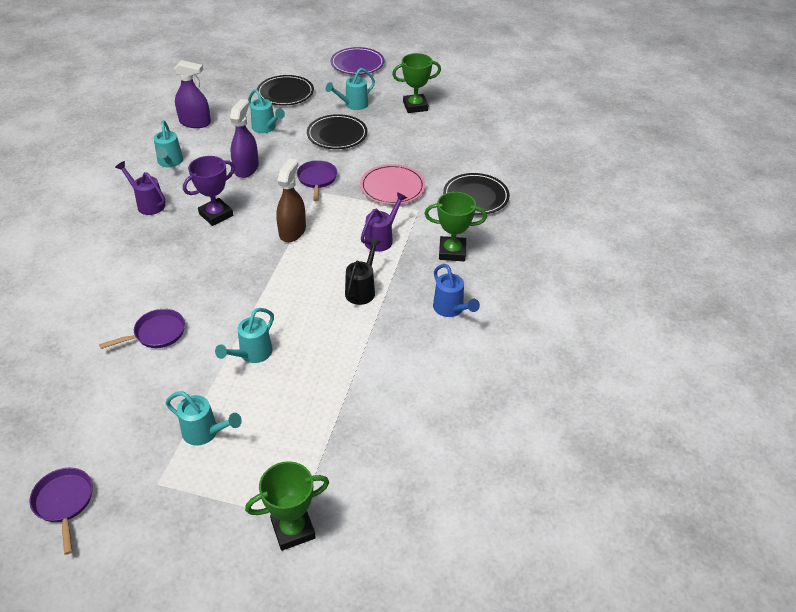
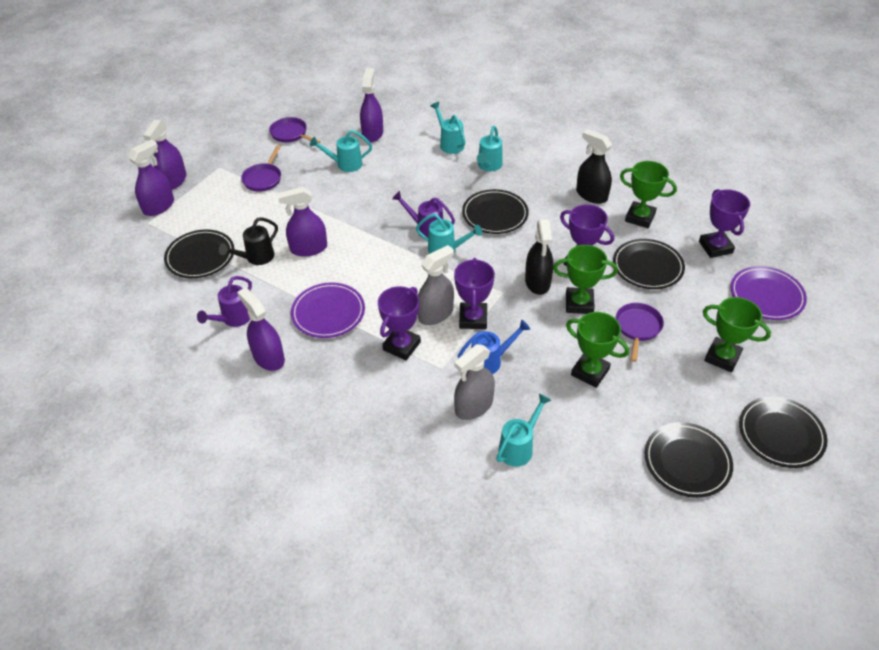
black plate: [257,75,314,106] [307,114,368,149] [443,173,510,215] = 3 -> [164,229,234,278] [462,189,529,234] [613,239,685,289] [644,422,733,498] [739,396,828,468] = 5
black spray bottle: none = 0 -> [525,219,554,295] [576,129,612,204] = 2
brown spray bottle: [276,158,306,242] = 1 -> none = 0
green trophy: [245,461,329,551] [392,53,441,113] [424,192,487,261] = 3 -> [553,245,618,314] [566,312,629,388] [620,161,677,228] [703,297,771,372] = 4
grey spray bottle: none = 0 -> [418,245,454,325] [454,344,495,420] = 2
pink plate: [360,164,426,205] = 1 -> none = 0
purple plate: [331,47,385,75] = 1 -> [291,283,365,338] [730,266,807,320] = 2
purple spray bottle: [174,60,211,128] [230,99,259,178] = 2 -> [128,139,174,216] [143,120,186,190] [237,288,285,371] [278,187,327,257] [360,68,383,142] = 5
purple trophy: [183,156,235,226] = 1 -> [378,286,421,360] [454,258,495,329] [560,204,614,266] [699,189,750,258] = 4

